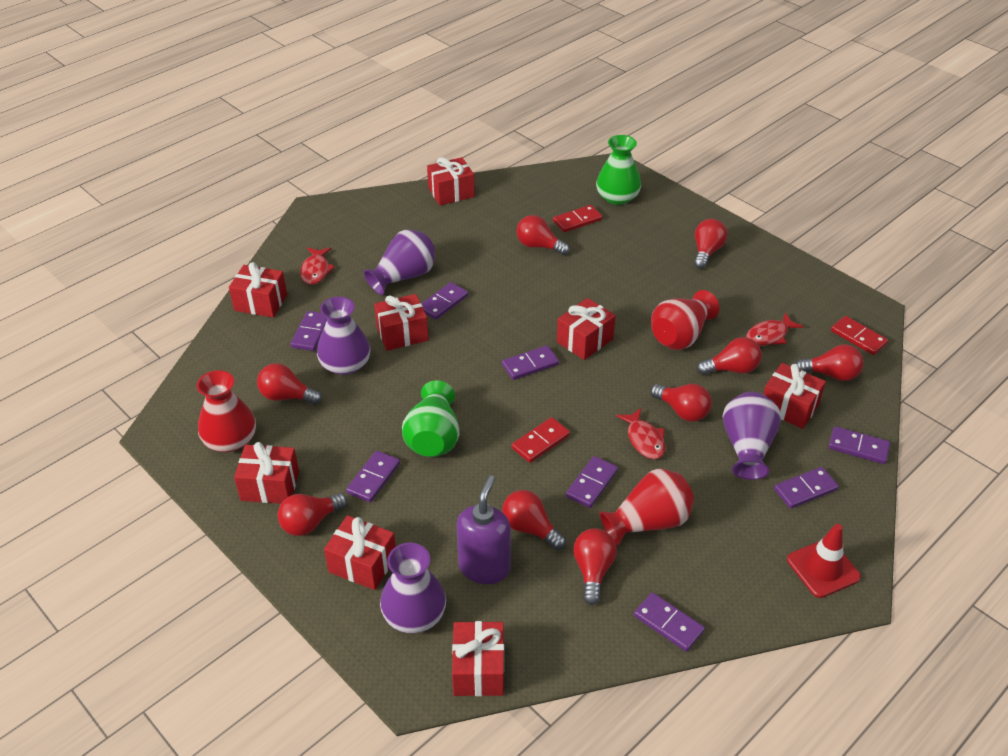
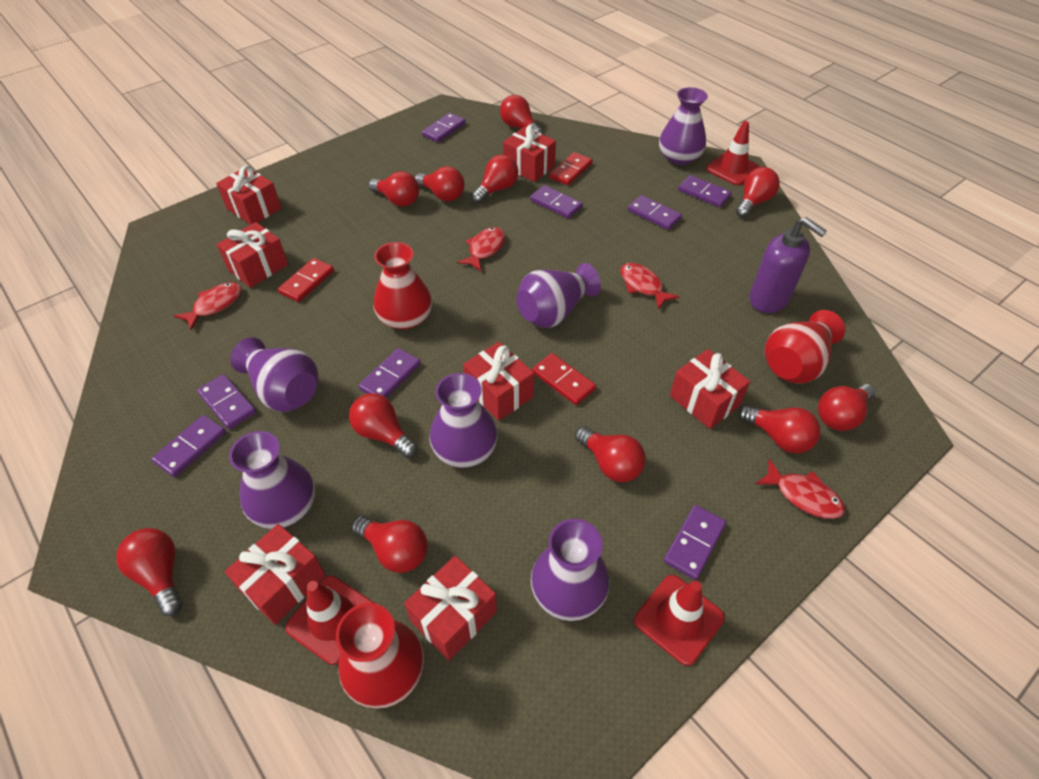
green vase: [402,380,459,457] [596,135,641,205] = 2 -> none = 0
purple vase: [317,297,370,375] [363,230,435,295] [380,543,446,633] [722,392,781,480] = 4 -> [229,431,315,529] [230,337,318,412] [429,373,498,468] [517,263,601,328] [531,519,610,621] [659,87,708,165] = 6
red fish: [300,248,335,285] [616,408,666,459] [746,312,804,346] = 3 -> [174,282,242,330] [457,227,505,271] [620,263,680,309] [755,459,845,519] = 4
red gift: [229,262,287,317] [234,442,299,504] [324,515,396,590] [374,294,429,351] [427,157,475,206] [452,621,504,696] [557,298,616,360] [763,363,826,429] = 8 -> [216,165,281,225] [217,222,288,288] [225,524,326,625] [404,556,497,660] [463,342,534,421] [503,125,556,182] [670,349,750,429] = 7
red light bulb: [257,363,322,405] [278,493,347,536] [502,490,566,550] [516,215,570,255] [573,528,617,605] [650,384,712,422] [694,219,727,269] [697,337,762,375] [795,344,864,381] = 9 -> [116,528,182,616] [349,393,418,458] [352,516,428,573] [369,171,419,207] [415,166,465,201] [471,155,519,203] [500,95,543,134] [575,426,646,482] [736,167,780,218] [738,404,820,453] [818,384,875,431] = 11
red traffic cone: [787,524,861,598] = 1 -> [285,576,374,665] [634,575,725,666] [706,121,760,186] = 3

